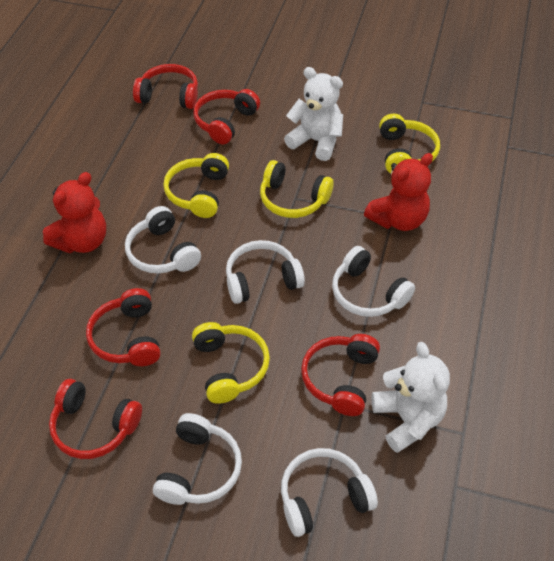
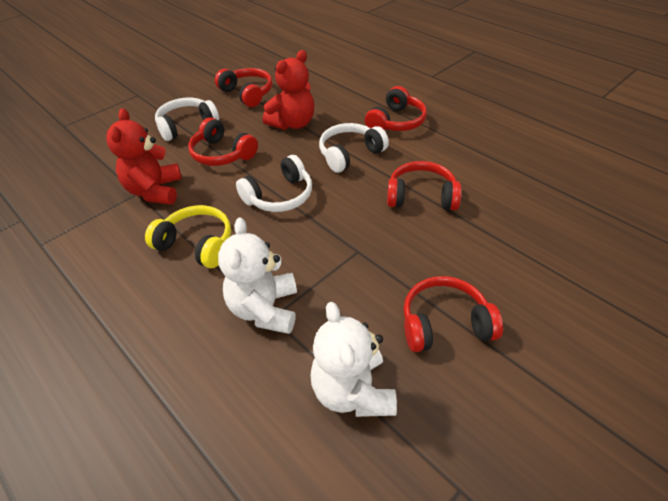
white headphones: [125,206,201,273] [153,413,242,505] [226,240,305,304] [281,448,378,537] [332,246,415,317] = 5 -> [155,98,219,141] [236,155,312,212] [319,123,389,173] = 3
yellow headphones: [163,153,229,218] [192,322,270,404] [260,160,334,218] [379,114,440,174] = 4 -> [145,205,231,268] = 1

